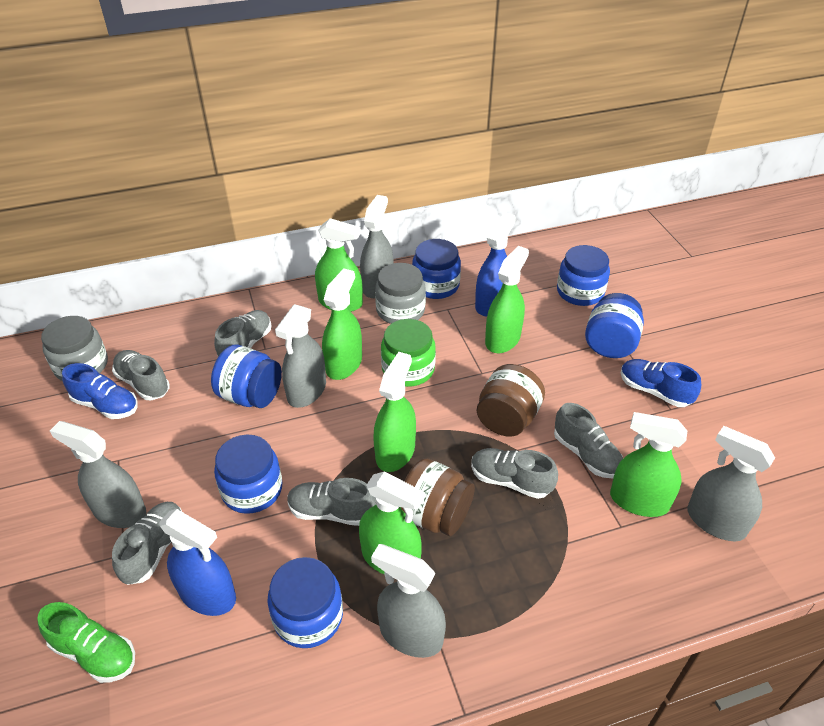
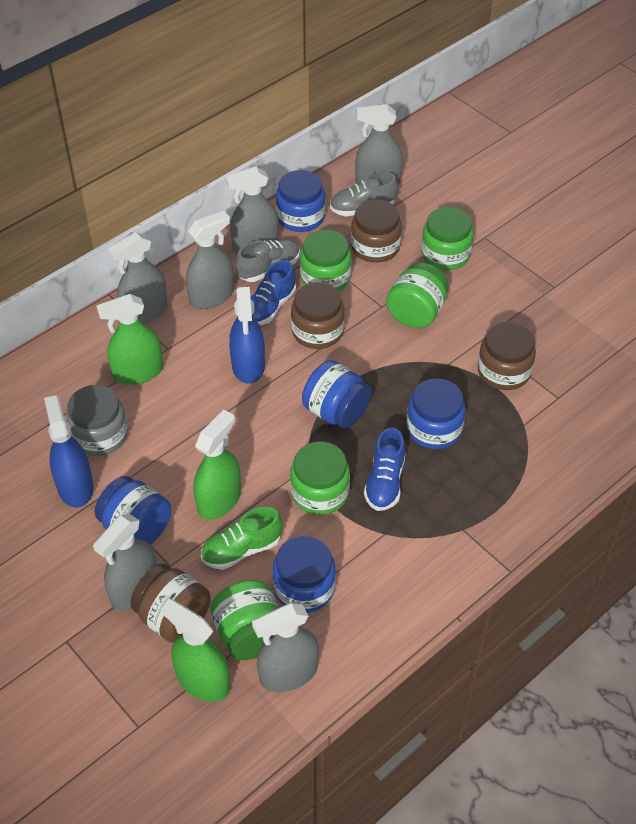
blue jar: [211,345,282,408] [214,435,282,514] [267,557,343,648] [412,239,461,299] [557,245,610,306] [585,293,644,358] = 6 -> [95,476,171,545] [273,536,336,613] [276,170,325,232] [302,360,372,429] [407,378,465,449] = 5
brown jar: [401,458,475,536] [477,364,545,437] = 2 -> [130,564,211,643] [291,282,345,349] [351,199,402,263] [478,322,536,390] = 4
green jar: [381,319,436,387] = 1 -> [210,580,279,660] [290,441,350,515] [300,230,351,292] [386,263,449,328] [421,207,474,270] = 5
green spray bottle: [315,218,363,312] [322,268,362,380] [359,472,425,574] [373,352,416,472] [485,246,529,353] [610,412,687,517] = 6 -> [96,294,163,385] [161,599,230,702] [193,410,241,520] = 3
grey jar: [41,316,108,381] [375,263,426,324] = 2 -> [66,385,128,456] = 1
grey shoe: [112,350,170,400] [112,502,182,585] [214,310,272,356] [287,478,376,526] [471,448,558,499] [554,403,623,479] = 6 -> [236,239,300,282] [330,172,398,217] = 2
grey spray bottle: [50,421,146,528] [275,304,326,408] [360,195,394,298] [371,544,446,658] [687,426,775,541] = 5 -> [93,514,157,611] [107,232,168,324] [186,211,234,309] [226,167,279,254] [252,603,319,692] [355,104,403,185] = 6

